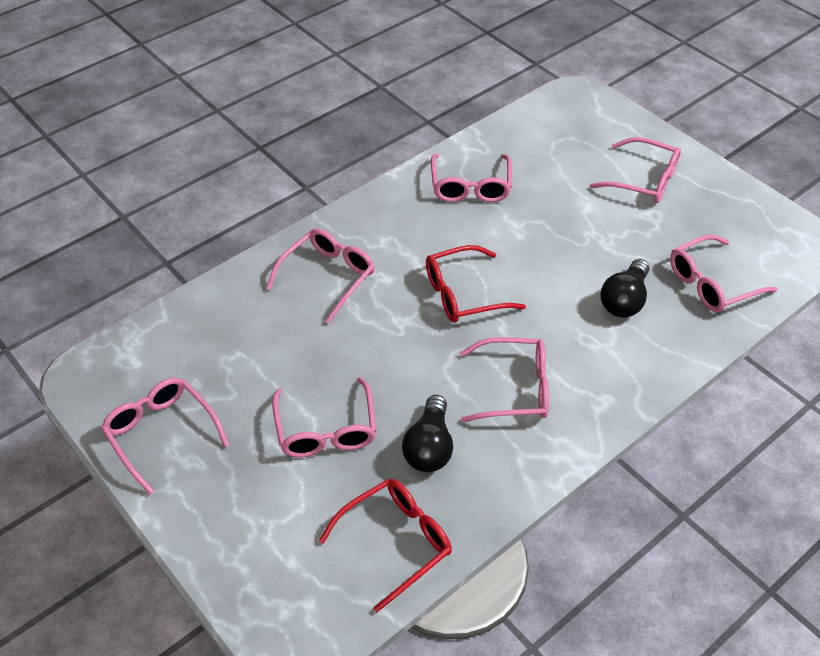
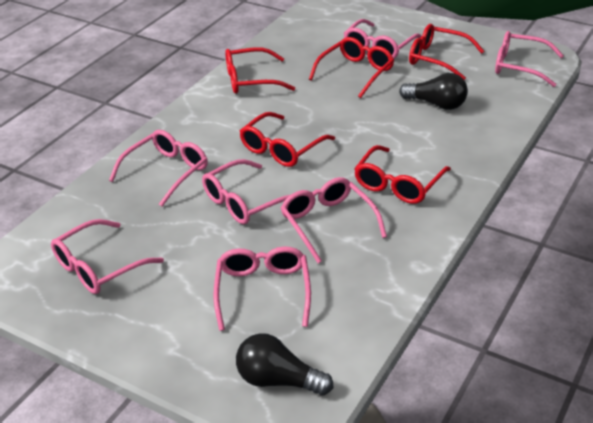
red glasses: [319,479,452,612] [426,245,526,323] = 2 -> [225,47,295,94] [240,112,335,167] [309,37,394,98] [354,145,451,204] [409,24,484,80] = 5

